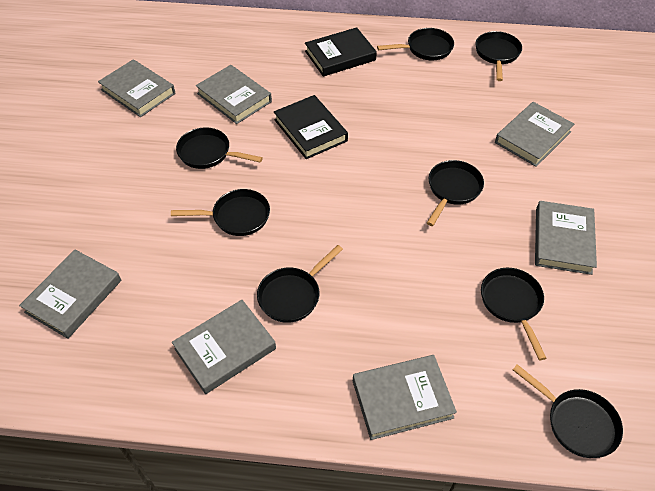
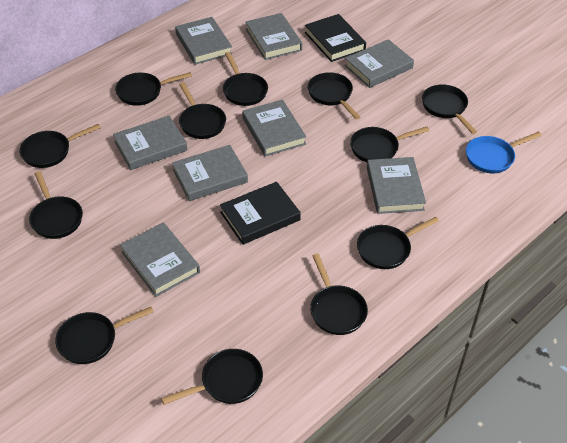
black pan: [171,189,270,236] [176,127,263,169] [257,245,343,323] [377,28,454,60] [427,160,484,226] [475,31,522,81] [481,268,546,360] [513,364,623,458] = 8 -> [19,124,101,168] [29,171,83,239] [55,307,154,364] [115,72,192,106] [161,349,263,405] [179,82,226,139] [223,52,268,106] [307,72,360,120] [310,253,368,335] [350,127,430,162] [357,216,439,269] [422,84,477,134] = 12
blue pan: none = 0 -> [466,131,542,173] = 1
grey book: [19,250,121,339] [98,59,175,117] [172,300,276,394] [196,65,272,124] [353,355,457,440] [495,102,574,167] [535,201,597,275] = 7 -> [113,116,187,170] [120,223,200,297] [172,145,248,201] [175,17,232,65] [242,100,306,156] [245,13,302,60] [345,39,414,88] [367,157,426,214] = 8

